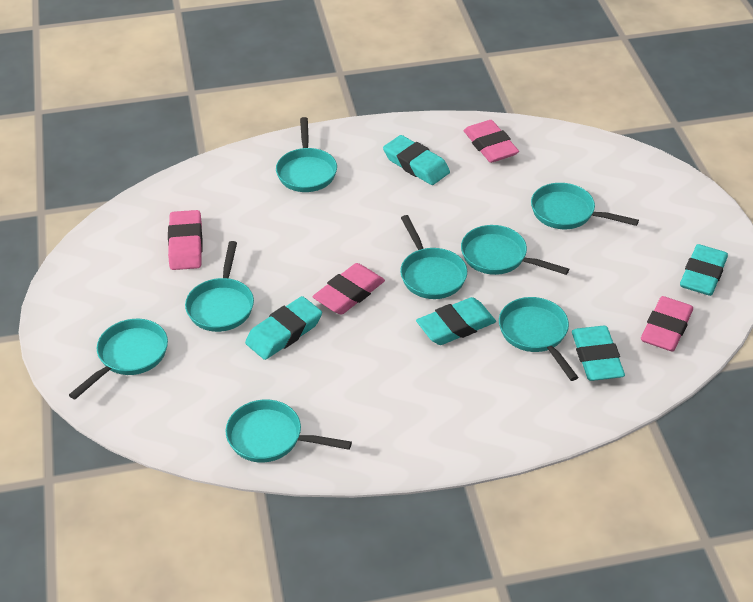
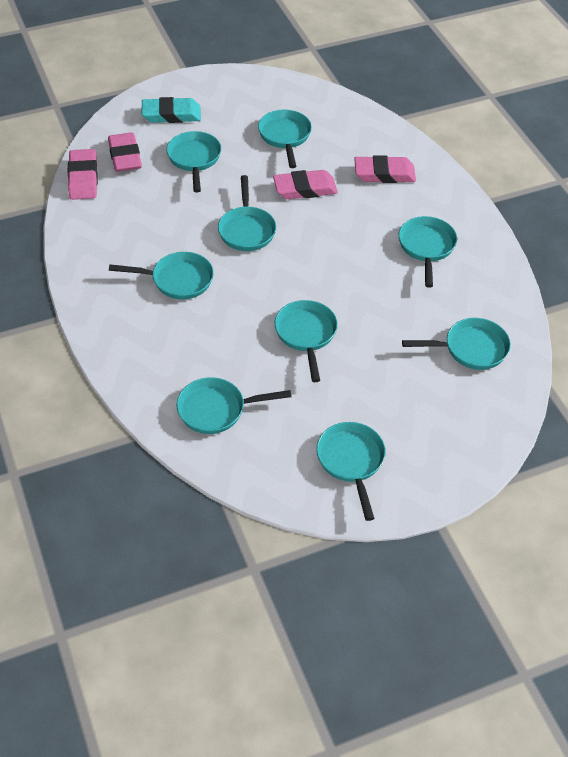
turquoise eraser: [245,296,322,360] [383,135,450,185] [416,297,496,345] [572,326,625,381] [680,244,728,296] = 5 -> [142,97,201,123] = 1
turquoise pan: [69,319,168,399] [185,241,254,332] [226,399,352,463] [276,117,337,192] [400,215,467,299] [461,225,569,275] [499,297,578,381] [531,183,639,229] = 8 -> [109,252,214,299] [166,131,221,193] [177,377,291,434] [218,175,276,251] [258,110,312,168] [275,300,338,382] [316,422,386,521] [399,216,457,288] [402,318,511,370] = 9

